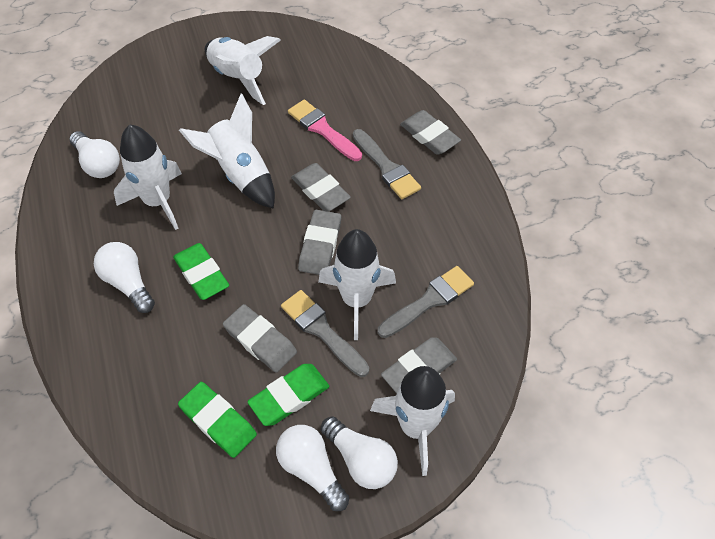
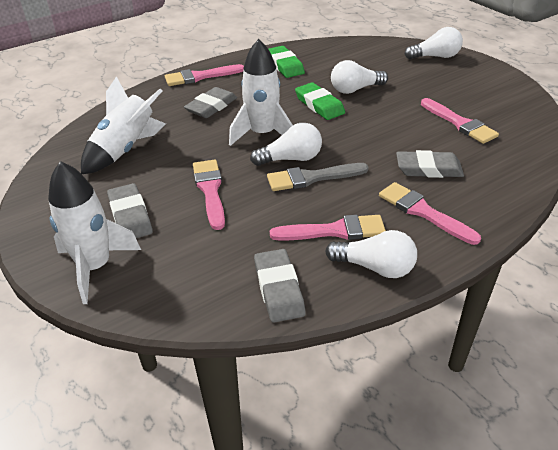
green eraser: [173,243,229,300] [178,382,257,458] [247,364,329,426] = 3 -> [269,46,305,78] [295,82,345,120] = 2
grey brush: [281,290,369,377] [353,129,421,199] [378,266,474,338] = 3 -> [267,163,369,191] = 1
grey eraser: [223,304,297,373] [291,163,351,211] [298,210,341,275] [381,337,457,394] [400,110,461,155] = 5 -> [107,183,153,238] [184,87,237,118] [254,249,305,323] [396,150,464,178] = 4
pink brush: [288,100,362,161] = 1 -> [165,64,244,86] [193,160,225,230] [270,215,386,241] [379,182,481,245] [421,98,499,144] = 5
white rocket: [114,124,182,230] [179,94,275,209] [205,36,281,105] [318,229,396,340] [370,366,455,476] = 5 -> [48,161,141,304] [81,76,166,174] [229,39,293,146] = 3

